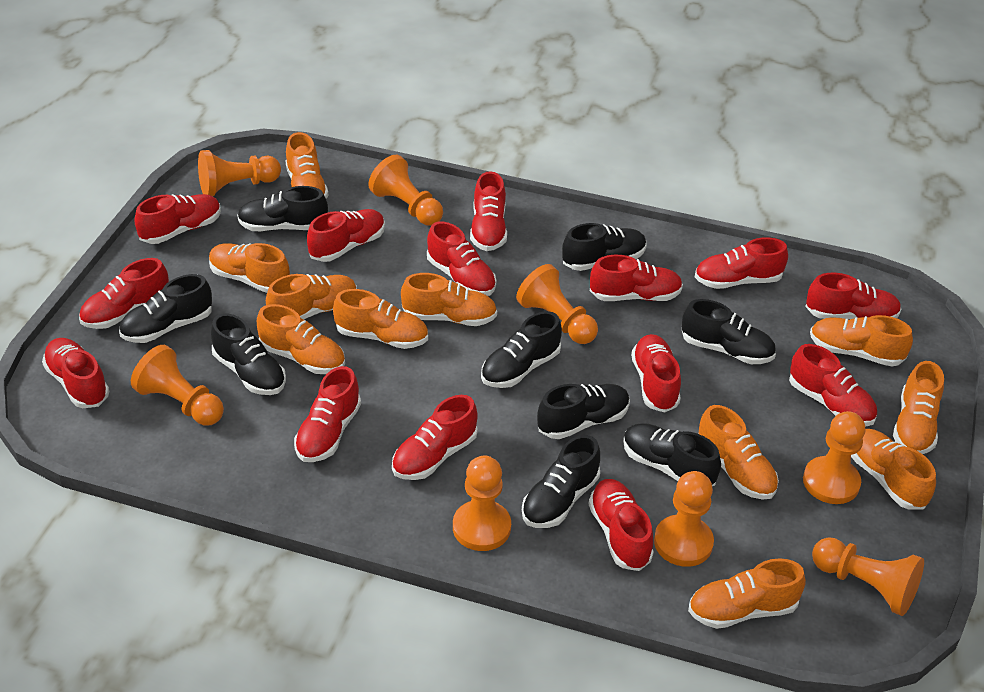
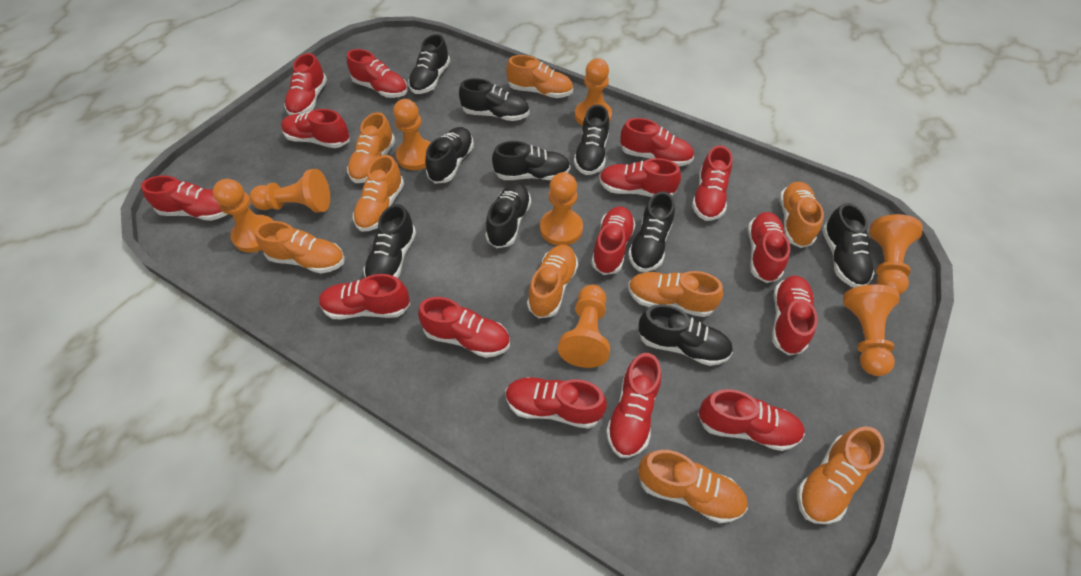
black shoe: [119,274,212,343] [211,313,286,395] [237,186,328,231] [481,311,562,388] [522,435,600,528] [537,384,630,439] [562,223,646,271] [623,423,721,486] [681,299,776,364] = 9 -> [364,204,416,278] [408,34,450,94] [425,127,474,184] [459,78,530,121] [485,183,531,248] [492,141,570,180] [574,105,609,175] [628,191,675,272] [638,304,733,366] [822,203,874,288] = 10
orange shoe: [209,243,290,293] [257,304,345,374] [266,274,357,319] [286,132,328,199] [333,289,428,349] [401,273,497,326] [688,558,806,629] [699,405,779,500] [810,315,913,366] [851,429,936,510] [893,361,944,454] = 11 -> [255,221,345,273] [347,112,395,183] [353,155,404,232] [507,55,573,98] [527,245,578,318] [628,271,723,317] [638,450,748,523] [780,182,824,248] [797,426,884,524] = 9
red shoe: [42,338,109,408] [79,258,169,329] [134,194,221,244] [294,366,361,462] [307,209,385,262] [392,395,478,480] [427,221,496,296] [470,171,507,251] [589,479,654,571] [590,255,683,301] [631,334,681,413] [695,237,788,289] [789,344,877,427] [805,273,901,319] = 14 -> [141,176,228,221] [281,109,349,148] [284,53,327,115] [319,274,410,319] [347,49,408,98] [418,297,510,358] [505,377,607,429] [591,206,636,275] [599,158,681,197] [606,353,661,458] [620,118,694,166] [692,146,733,221] [698,389,805,451] [748,212,790,283] [772,276,818,355] = 15

